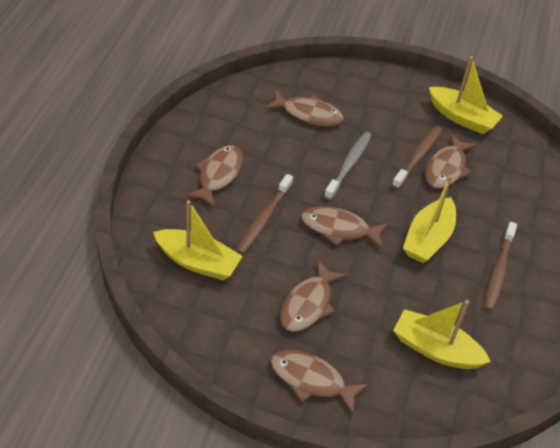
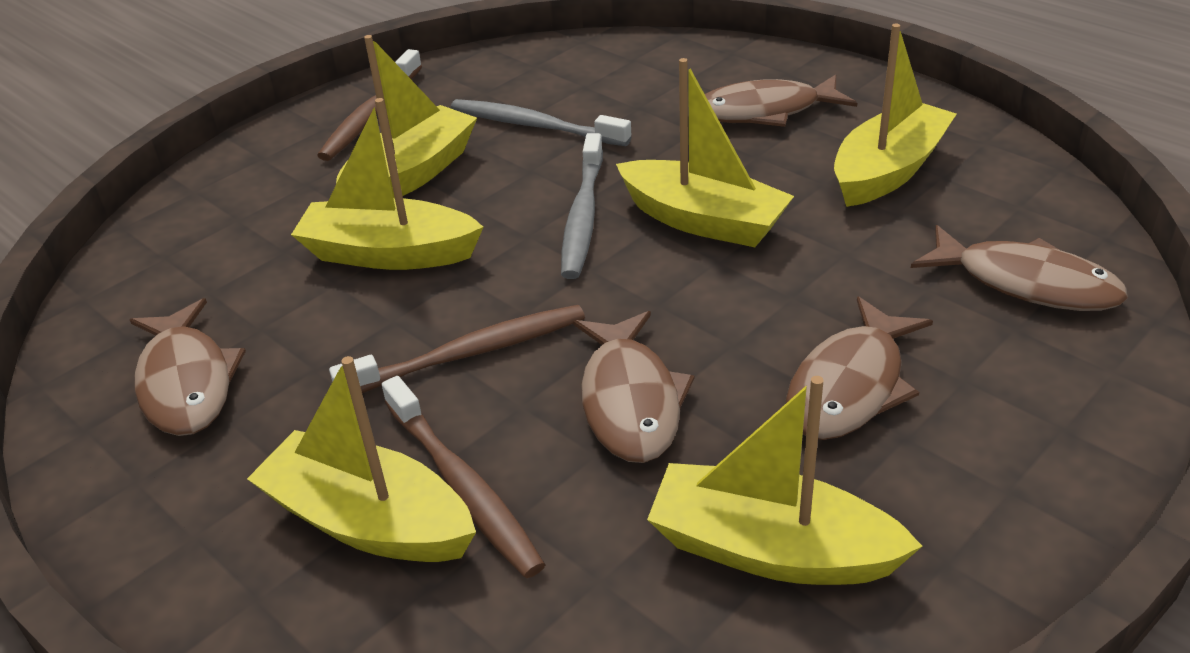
brown fish: [185,145,244,208] [265,90,344,126] [271,350,369,415] [280,260,348,332] [301,206,389,249] [425,133,478,189] = 6 -> [130,298,246,436] [573,311,694,463] [705,75,857,127] [786,297,933,440] [911,225,1128,311] = 5
grey toothbrush: [324,132,372,200] = 1 -> [451,99,631,146] [561,133,603,279] = 2
yellow boat: [153,200,243,281] [393,300,491,369] [403,176,456,263] [429,56,503,134] = 4 -> [247,356,476,562] [291,98,483,270] [336,35,477,198] [616,58,794,247] [647,376,922,585] [834,24,957,207] = 6

